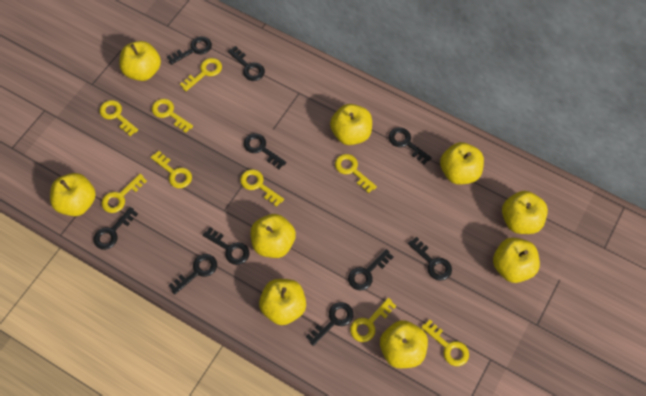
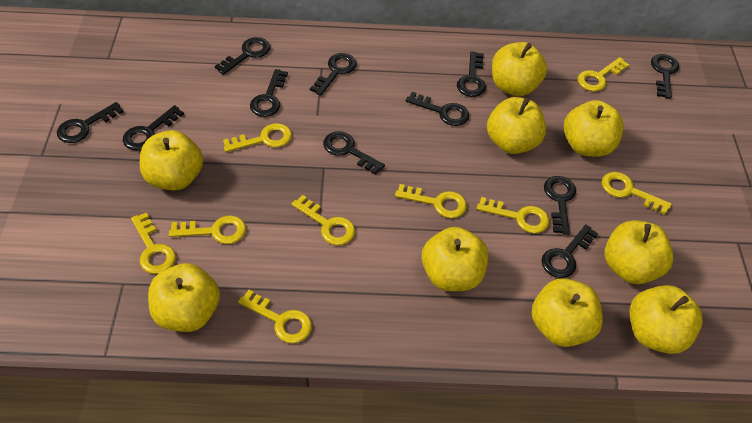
black key: [93,207,138,250] [167,37,212,65] [168,254,217,294] [203,227,250,265] [228,46,265,81] [244,133,286,169] [306,302,354,346] [348,249,394,291] [389,127,432,164] [408,237,452,281] = 10 -> [57,102,124,143] [123,105,184,150] [215,37,270,75] [250,69,288,117] [310,53,357,96] [323,131,385,175] [406,92,469,126] [457,51,486,97] [541,225,598,278] [544,176,576,235] [651,54,679,99] = 11

